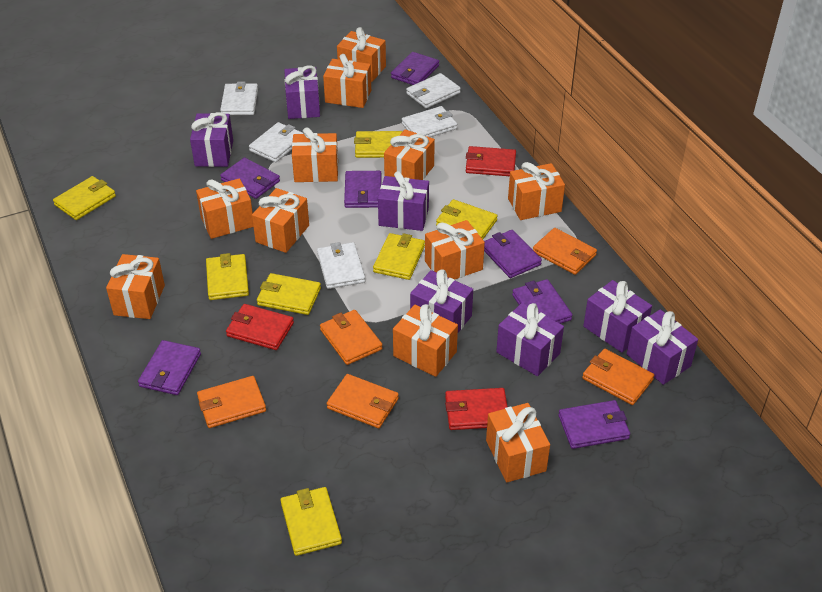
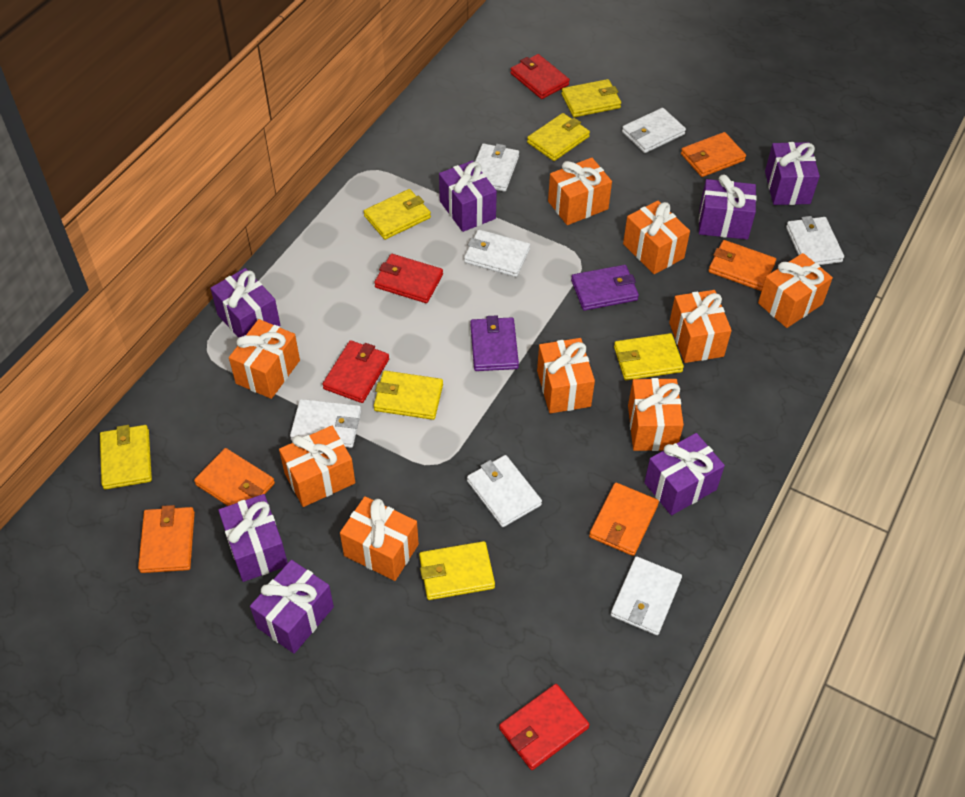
orange gift: [106,254,165,319] [196,178,253,239] [252,188,309,253] [292,127,338,182] [323,54,371,108] [337,27,386,82] [384,129,435,180] [393,304,458,377] [425,220,485,280] [486,403,550,482] [508,162,565,220] = 11 -> [229,319,300,399] [279,426,355,507] [340,496,419,581] [537,338,595,413] [548,158,612,225] [623,201,690,274] [628,378,684,451] [669,290,732,363] [758,253,833,328] = 9
purple wallet: [138,340,201,395] [220,157,280,199] [344,171,381,208] [391,52,439,85] [484,230,542,278] [512,279,573,324] [558,400,630,449] = 7 -> [470,315,519,371] [571,265,639,311] = 2
red wallet: [226,304,294,350] [445,388,508,430] [466,146,516,176] = 3 -> [322,340,389,403] [374,254,443,303] [499,684,590,770] [510,54,570,99] = 4
white wallet: [220,82,258,115] [249,122,304,162] [317,242,365,289] [402,106,457,137] [406,73,461,108] = 5 -> [290,399,361,448] [464,229,530,277] [467,455,542,527] [475,143,519,192] [611,556,682,635] [622,108,686,153] [786,216,844,265] = 7

